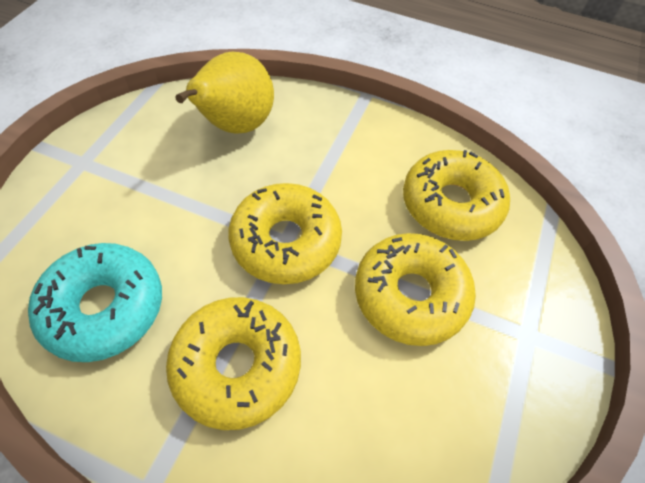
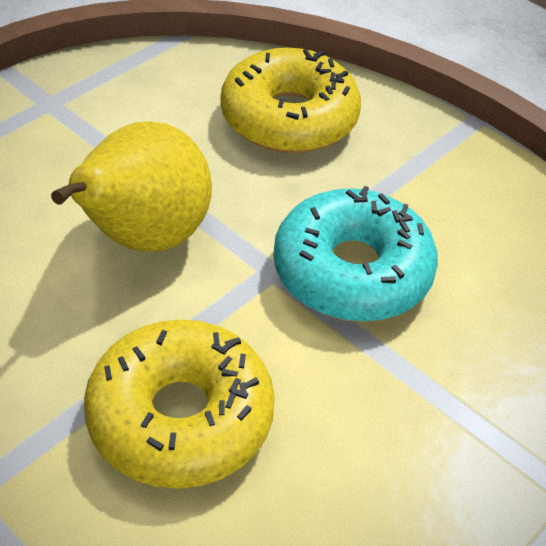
yellow donut: [166,297,301,430] [228,183,342,284] [355,233,476,346] [403,150,510,241] = 4 -> [84,319,275,489] [221,48,361,153] = 2

